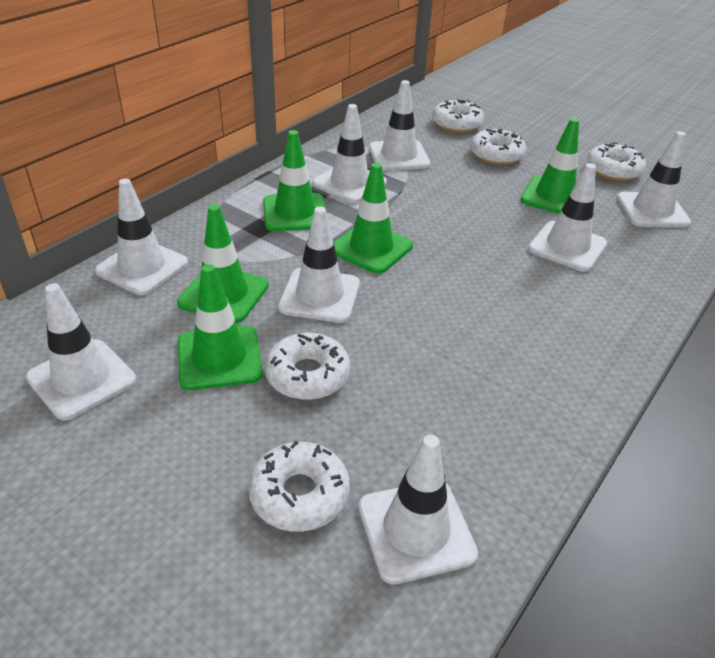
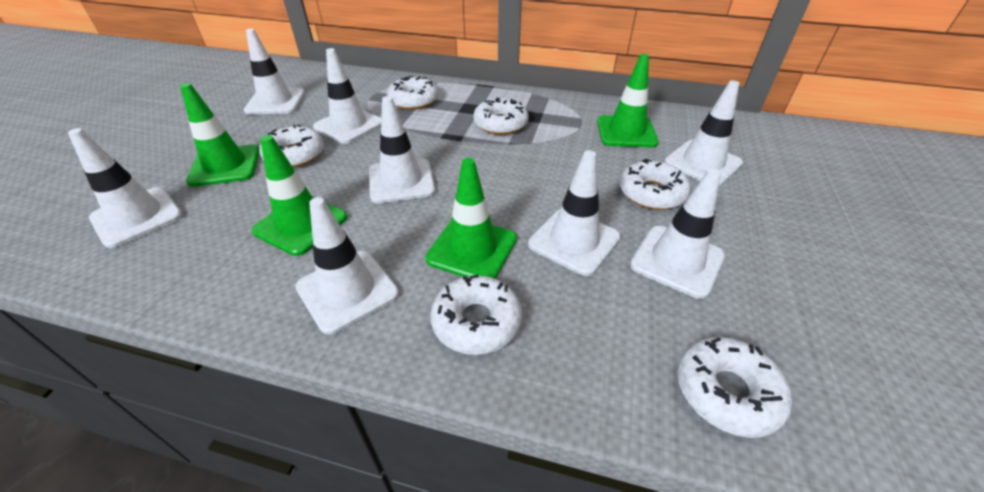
green traffic cone: [177,204,269,323] [178,264,263,390] [263,130,327,231] [334,163,413,274] [520,118,579,214] = 5 -> [180,83,259,187] [251,135,347,256] [425,158,517,279] [597,54,659,147] = 4
white donut: [248,441,350,532] [265,333,350,400] [432,99,484,133] [470,129,526,165] [587,142,646,181] = 5 -> [259,124,324,168] [387,76,438,110] [430,274,522,355] [473,98,529,135] [620,159,691,210] [677,337,792,438] = 6

